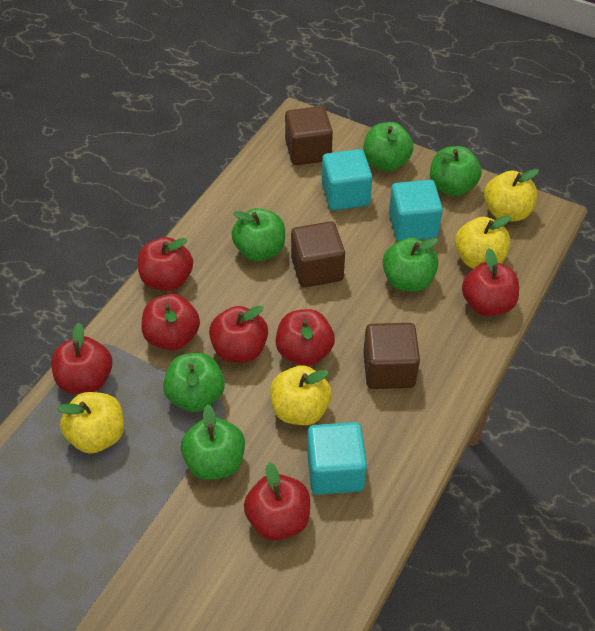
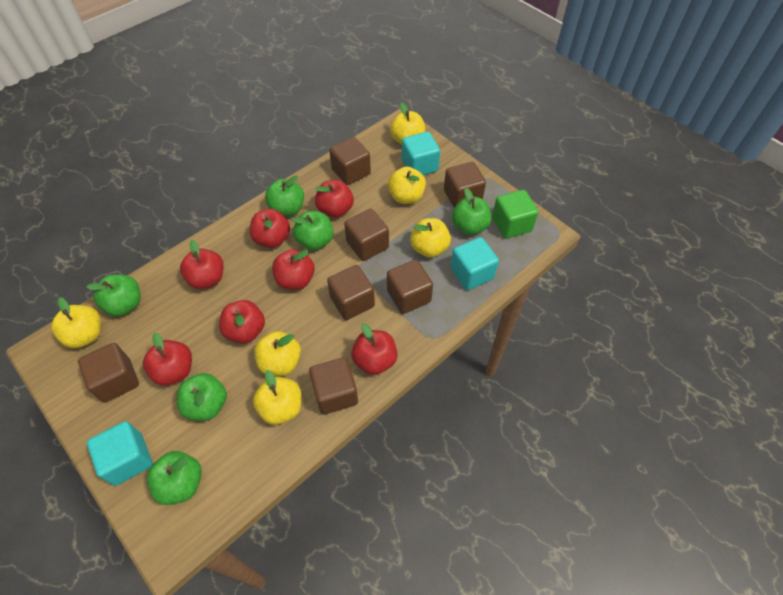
brown cube: [285,106,333,165] [291,221,345,288] [363,323,420,389] = 3 -> [78,343,139,403] [309,357,358,415] [327,265,375,320] [329,137,371,185] [344,209,389,261] [387,260,433,314] [444,162,486,208] = 7
green cube: none = 0 -> [492,190,539,239] = 1
yellow apple: [57,392,124,453] [270,365,332,425] [455,215,511,269] [484,169,539,222] = 4 -> [51,297,101,348] [253,370,302,425] [254,331,301,376] [388,167,426,204] [390,102,425,145] [410,218,451,258] = 6

